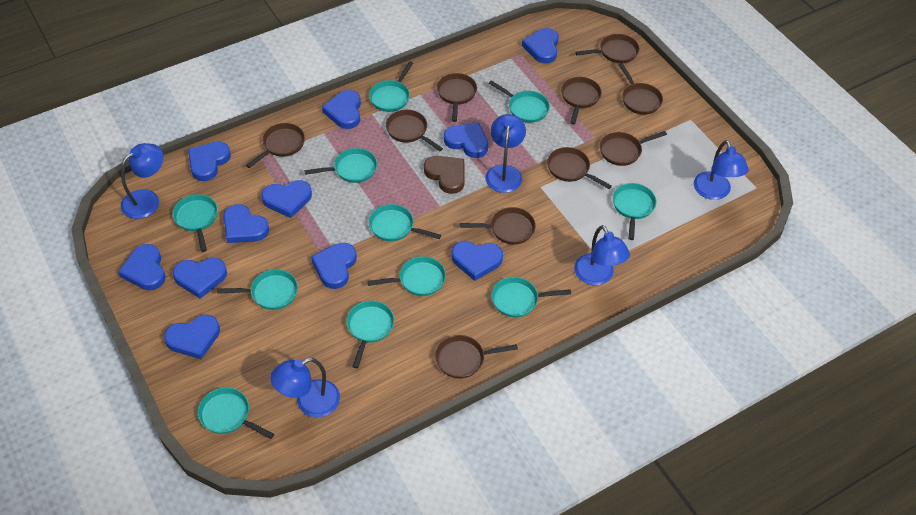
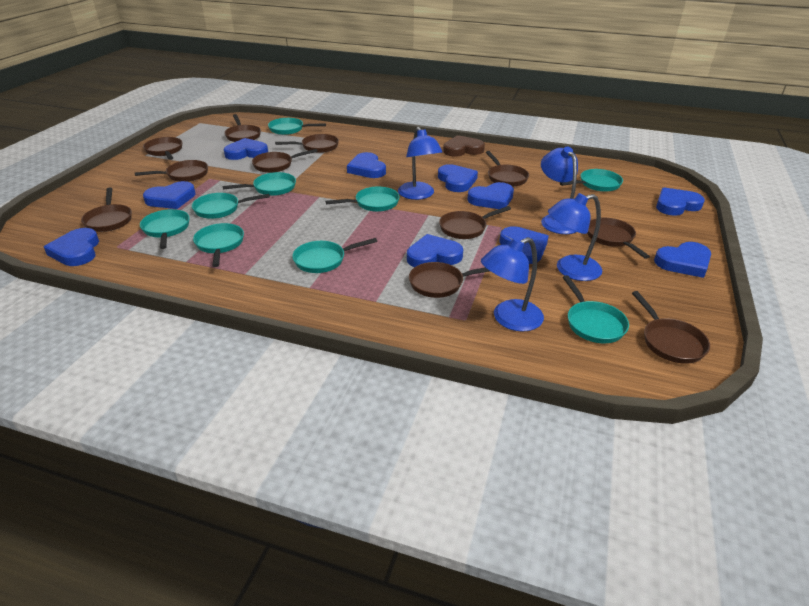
blue heart: [118,244,165,290] [164,314,220,359] [173,258,227,299] [188,141,231,181] [223,204,269,243] [261,180,312,218] [311,243,357,289] [322,90,361,129] [444,123,488,158] [451,241,503,281] [522,28,559,64] = 11 -> [44,228,99,266] [143,181,196,209] [224,138,268,160] [347,152,386,178] [407,234,463,267] [438,164,478,192] [467,182,514,209] [499,226,549,264] [654,242,711,278] [656,188,705,216] = 10
blue lamp: [121,143,163,219] [270,358,340,417] [485,114,526,193] [574,225,630,285] [694,140,749,200] = 5 -> [398,127,443,200] [481,237,544,332] [541,147,578,234] [548,193,602,281] = 4
brown pan: [246,123,305,168] [386,110,443,151] [435,335,518,379] [437,73,477,122] [460,207,536,245] [547,147,612,189] [561,77,602,125] [575,34,639,63] [600,131,667,166] [619,63,663,115] = 10 -> [81,187,132,232] [135,160,208,182] [143,137,183,160] [224,114,261,142] [252,149,318,173] [275,134,339,153] [409,262,490,298] [439,206,511,239] [486,151,529,187] [587,218,650,259] [632,291,710,364] = 11
turquoise pan: [173,194,218,252] [198,387,274,439] [217,269,298,310] [304,148,377,183] [346,301,394,368] [367,256,446,296] [369,61,413,112] [369,204,441,241] [489,80,550,123] [491,277,571,317] [613,183,657,240] = 11 -> [140,209,190,249] [192,193,270,219] [193,223,244,267] [222,172,296,196] [268,118,326,135] [292,238,377,273] [326,187,400,212] [560,169,623,192] [563,275,629,343] = 9

